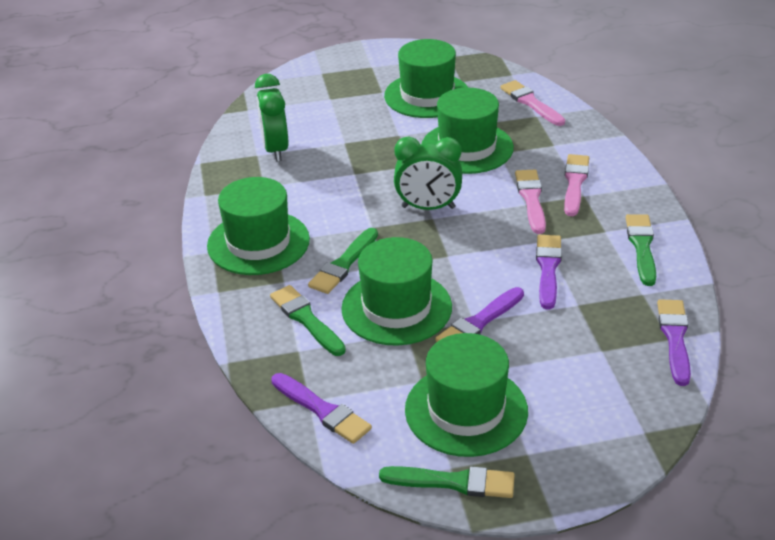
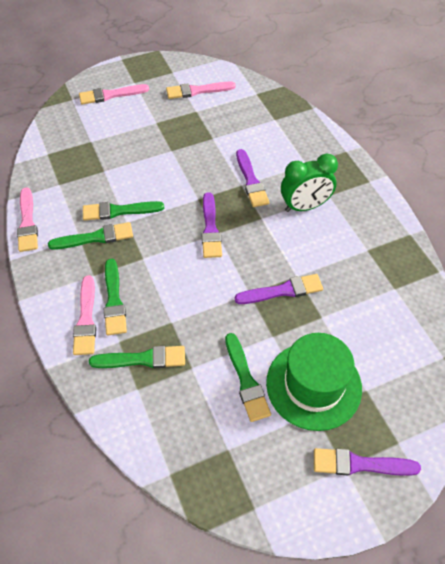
green brush: [270,285,346,356] [308,228,378,294] [379,466,515,498] [626,214,656,286] = 4 -> [48,222,133,250] [83,201,164,221] [89,346,185,368] [104,259,127,335] [225,333,271,422] = 5
green clock: [255,74,289,162] [394,137,462,210] = 2 -> [281,153,338,212] = 1
green hat: [207,177,310,275] [341,237,452,346] [384,39,468,118] [405,333,528,457] [422,88,514,174] = 5 -> [266,333,362,431] = 1
pink brush: [500,80,565,126] [515,170,546,234] [564,154,589,216] = 3 -> [17,188,38,252] [73,275,96,355] [79,84,149,105] [166,82,236,99] = 4

